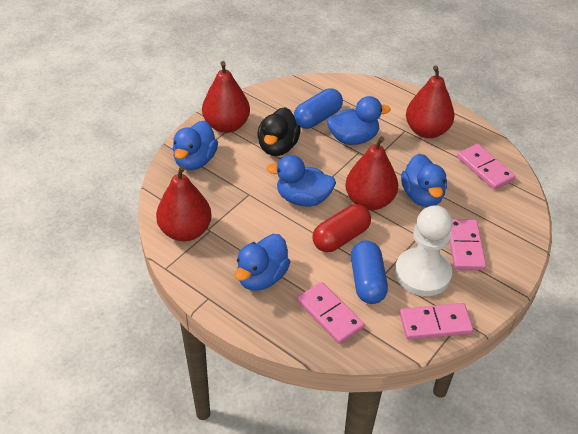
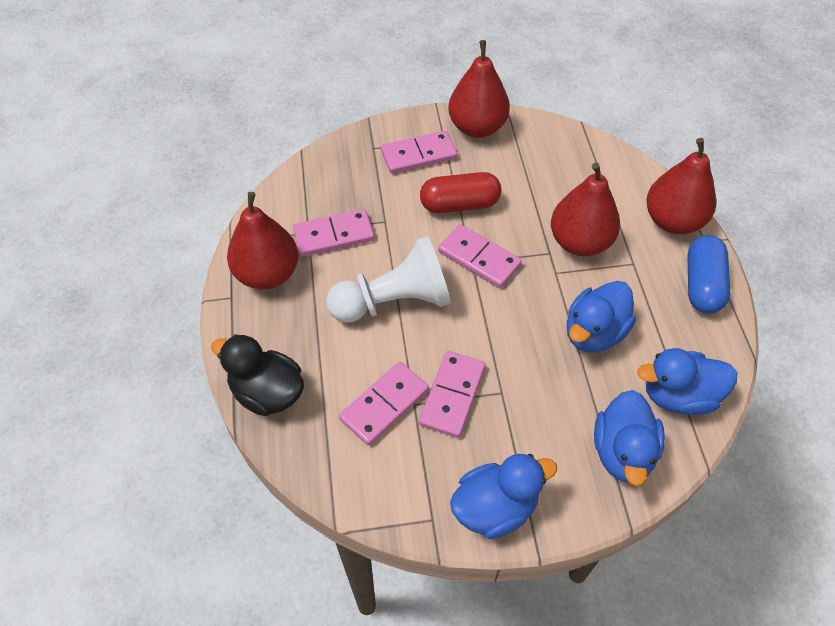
blue capsule: [294,88,343,129] [351,241,388,304] = 2 -> [687,235,730,314] = 1
blue duck: [173,121,218,170] [235,234,290,291] [266,155,336,207] [327,96,391,145] [401,154,447,207] = 5 -> [450,454,557,539] [567,281,636,353] [594,390,665,486] [637,348,737,415] = 4
pink domino: [297,282,364,344] [400,303,473,340] [450,219,486,270] [457,144,515,190] = 4 -> [293,209,374,257] [339,362,429,446] [381,131,457,174] [419,351,485,438] [438,224,522,288] = 5

